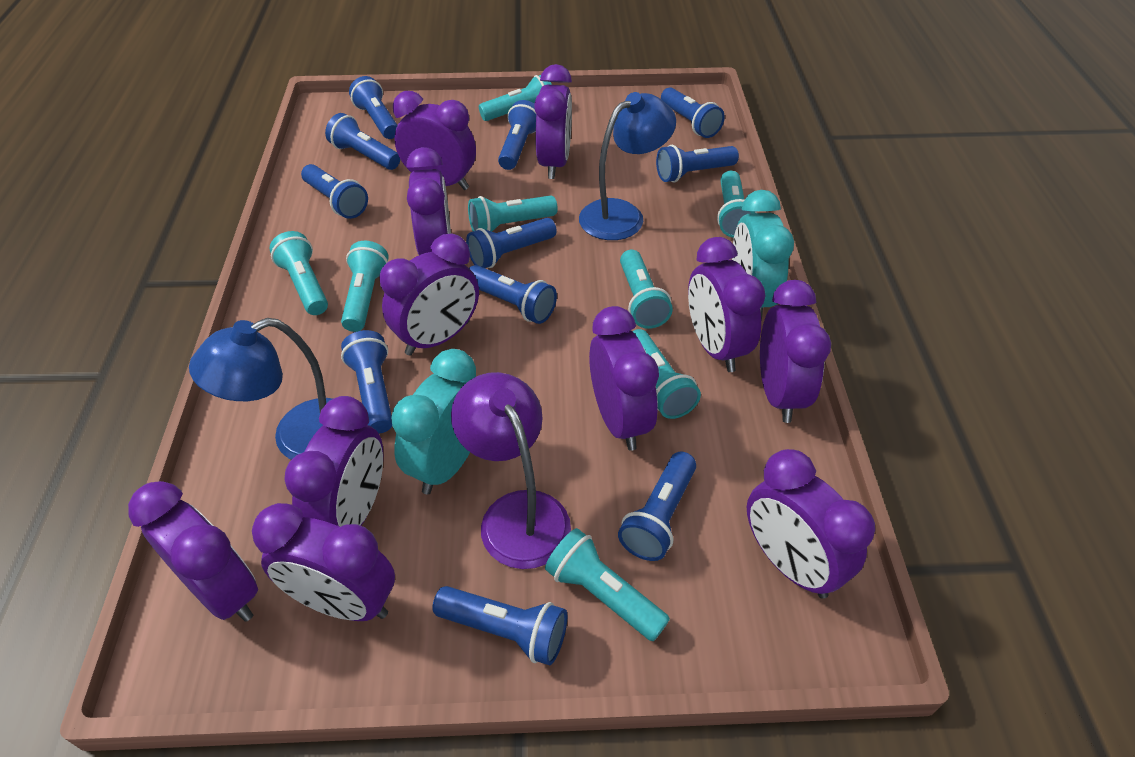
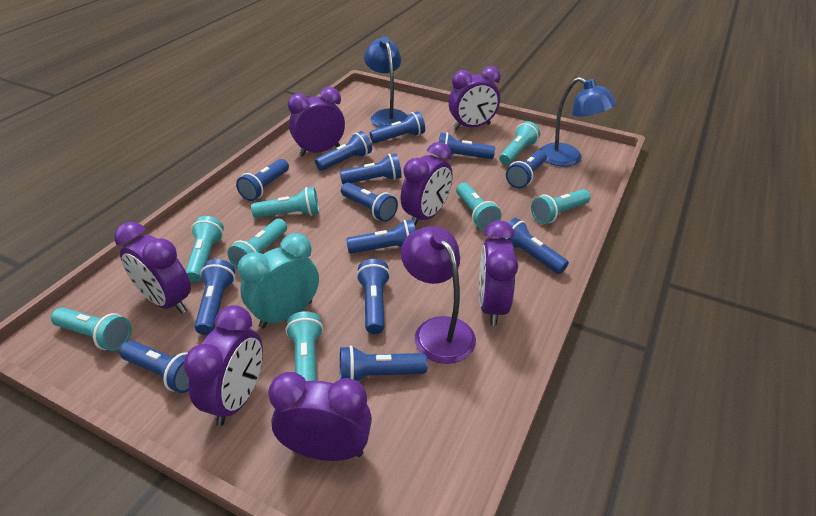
blue flashlight: [301,164,368,219] [325,113,400,170] [341,330,392,433] [349,76,397,139] [432,586,567,665] [466,218,557,268] [469,265,557,324] [498,100,536,170] [618,452,696,561] [656,145,739,182] [661,87,725,138] = 11 -> [119,340,189,393] [195,259,235,335] [236,159,289,201] [315,131,372,171] [340,153,402,184] [340,346,428,381] [341,182,398,222] [346,220,416,254] [356,259,390,334] [370,111,425,143] [439,132,495,159] [499,218,569,274] [506,150,547,188] = 13
purple clock: [128,481,258,622] [252,503,395,621] [284,396,383,527] [379,234,479,356] [393,91,476,190] [406,147,451,255] [534,64,572,179] [589,306,659,451] [688,237,765,372] [747,449,875,599] [760,280,831,423] = 11 -> [114,222,191,314] [184,305,263,426] [268,372,372,461] [288,87,345,156] [400,142,453,226] [449,66,501,130] [479,220,518,326] = 7
turquoise clock: [391,349,476,494] [732,190,794,321] = 2 -> [238,233,319,328] = 1

